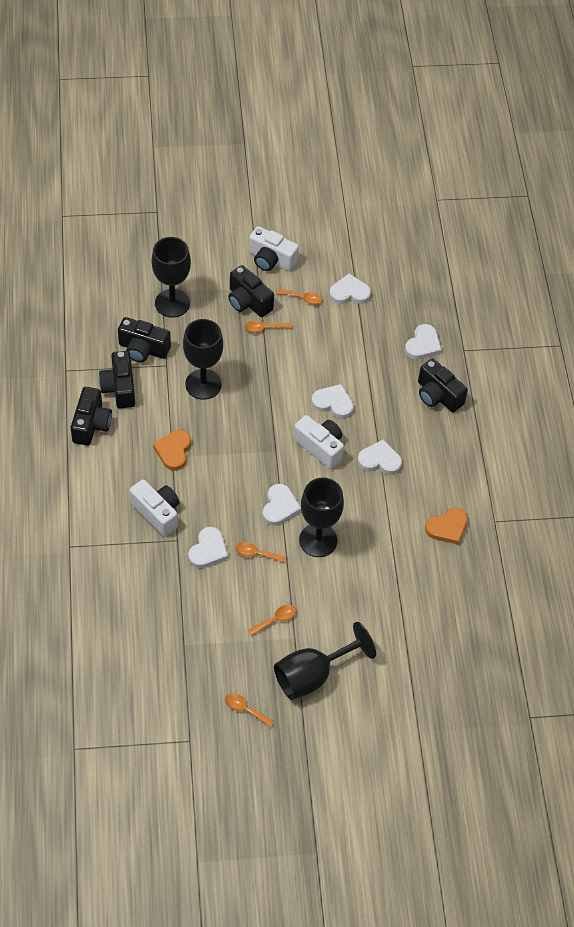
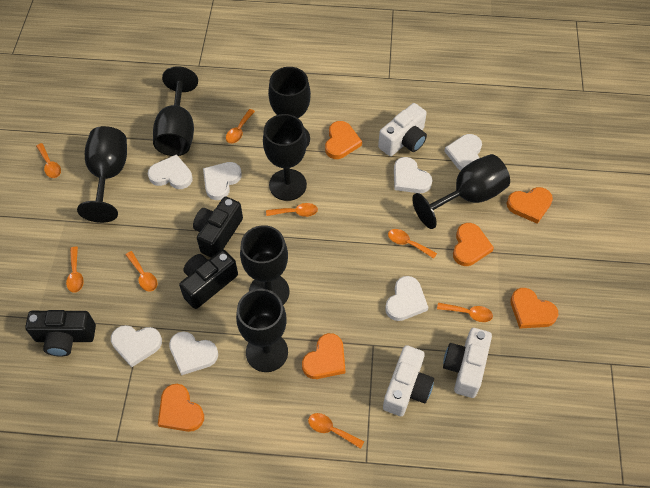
black camera: [71,387,112,446] [99,351,135,408] [118,317,171,362] [228,265,274,317] [418,358,468,412] = 5 -> [25,310,96,357] [179,250,238,309] [193,197,243,258] = 3
black goblet: [151,237,191,318] [183,319,223,400] [274,622,376,700] [299,478,344,557] = 4 -> [77,126,127,223] [153,66,198,156] [236,289,288,372] [240,225,290,305] [263,114,307,201] [268,67,311,148] [412,154,510,229] = 7
orange heart: [153,430,191,471] [425,507,468,545] = 2 -> [158,384,204,432] [302,333,345,379] [325,121,362,159] [453,223,494,266] [507,187,553,224] [510,288,558,329] = 6
orange spoon: [225,693,274,727] [235,542,286,563] [245,321,292,333] [248,605,296,636] [276,289,322,305] = 5 -> [36,143,61,178] [66,247,84,293] [125,251,157,291] [226,109,255,144] [266,203,318,217] [308,413,364,449] [388,229,437,259] [437,303,493,322] = 8
white heart: [188,527,228,568] [263,484,301,526] [311,384,354,419] [329,274,371,304] [358,439,402,475] [405,324,442,359] = 6 -> [111,325,162,367] [148,154,193,189] [169,331,218,375] [203,162,242,200] [385,276,428,321] [394,157,432,193] [444,134,482,171] = 7

